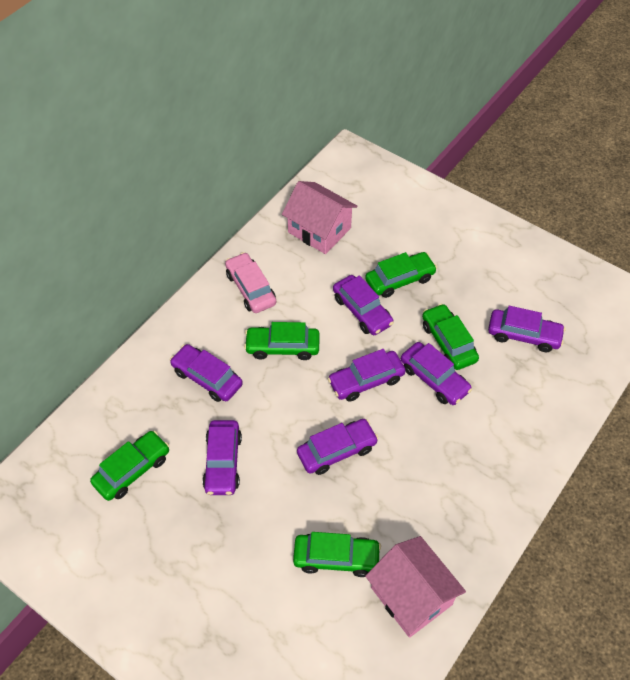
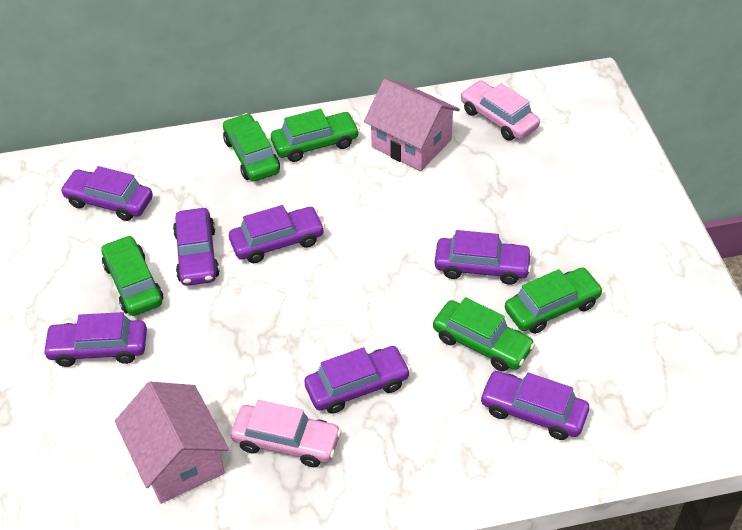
pink car: [225,252,276,313] = 1 -> [231,400,342,467] [461,81,540,141] = 2

